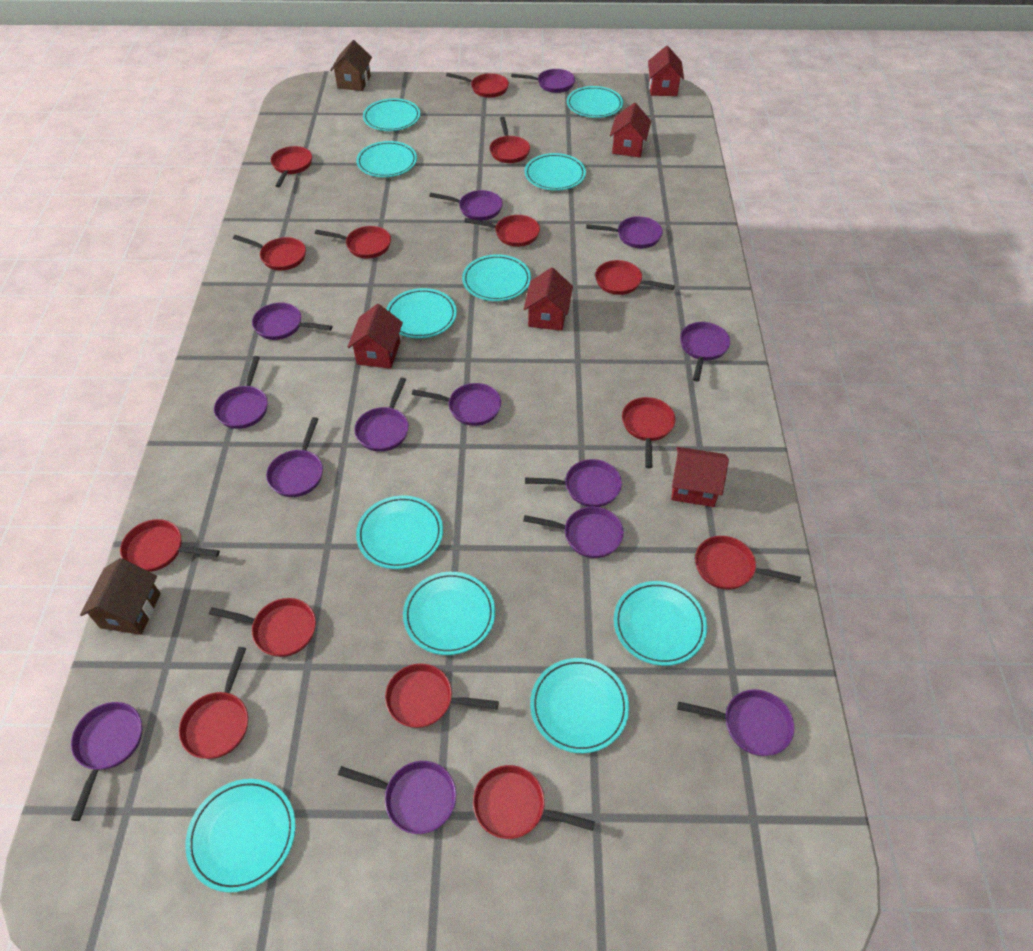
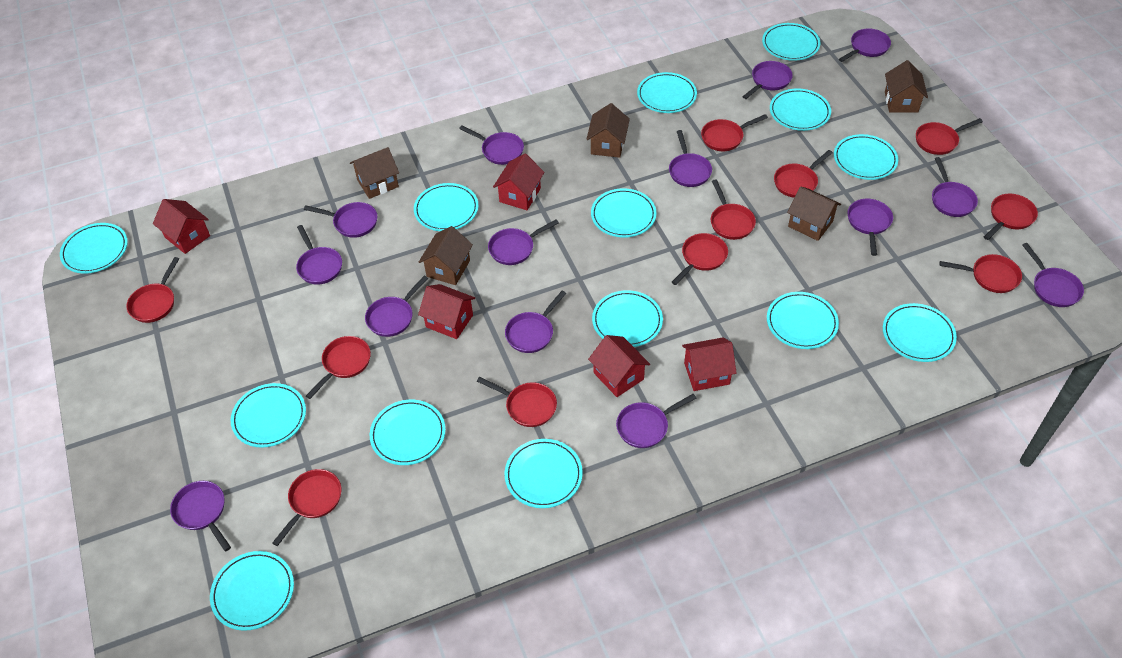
brown house: [80,558,161,635] [330,40,372,91] = 2 -> [350,147,399,199] [419,226,473,285] [586,103,630,158] [787,186,841,241] [885,60,928,113] = 5
red pan: [120,519,220,572] [179,647,248,759] [209,598,316,657] [233,235,306,271] [271,146,312,187] [315,226,391,259] [385,664,499,728] [446,73,509,98] [464,215,540,247] [473,765,595,839] [490,117,530,163] [595,260,675,295] [622,397,676,468] [695,536,801,590] = 14 -> [126,257,179,323] [272,469,341,546] [306,336,371,399] [477,377,557,427] [672,233,728,285] [701,114,768,151] [711,179,756,240] [774,150,833,198] [916,118,983,155] [939,254,1022,293] [984,194,1038,240] = 11
turquoise plate: [185,779,296,892] [356,141,417,177] [356,495,443,569] [363,98,420,131] [386,288,457,339] [403,572,495,655] [462,254,531,301] [525,153,586,191] [530,658,629,753] [567,86,623,118] [614,581,707,666] = 11 -> [60,223,128,274] [210,551,294,631] [231,383,306,447] [370,400,446,465] [414,183,479,231] [505,439,583,508] [591,188,657,238] [592,290,663,347] [637,72,697,113] [762,23,820,61] [767,292,839,349] [770,88,831,131] [834,134,898,180] [883,303,957,362] = 14

